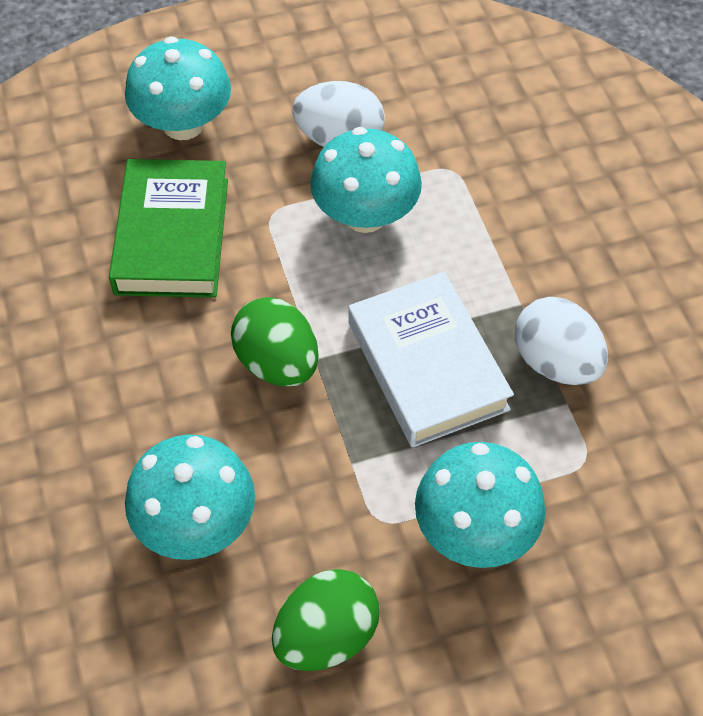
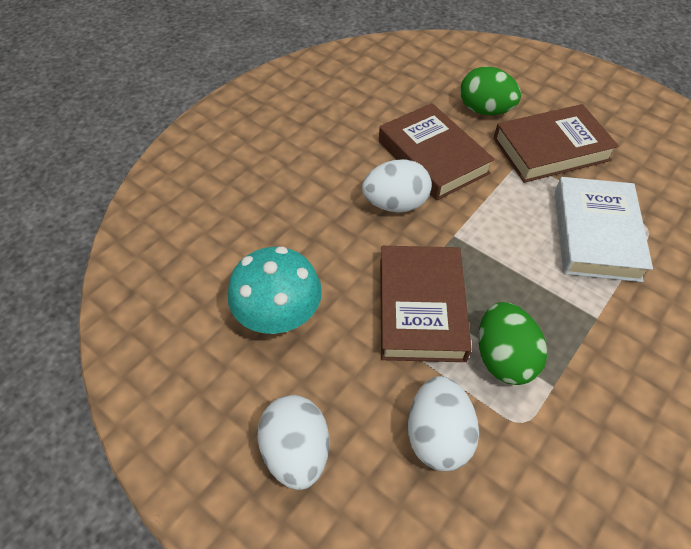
brown book: none = 0 -> [379,103,495,200] [380,246,472,362] [493,104,619,183] = 3
green book: [109,159,228,298] = 1 -> none = 0
turquoise mushroom: [125,36,231,140] [125,435,255,560] [310,127,422,233] [415,442,546,568] = 4 -> [228,246,322,334] = 1
white egg: [293,81,385,147] [515,297,608,385] = 2 -> [257,395,329,490] [362,159,432,213] [408,376,479,471] = 3

